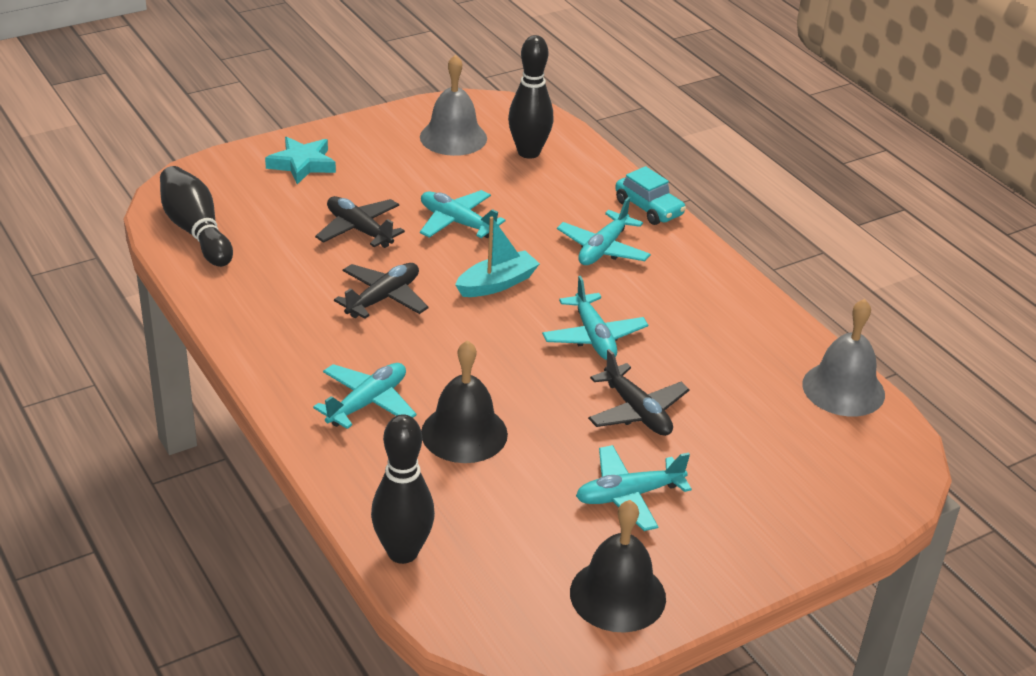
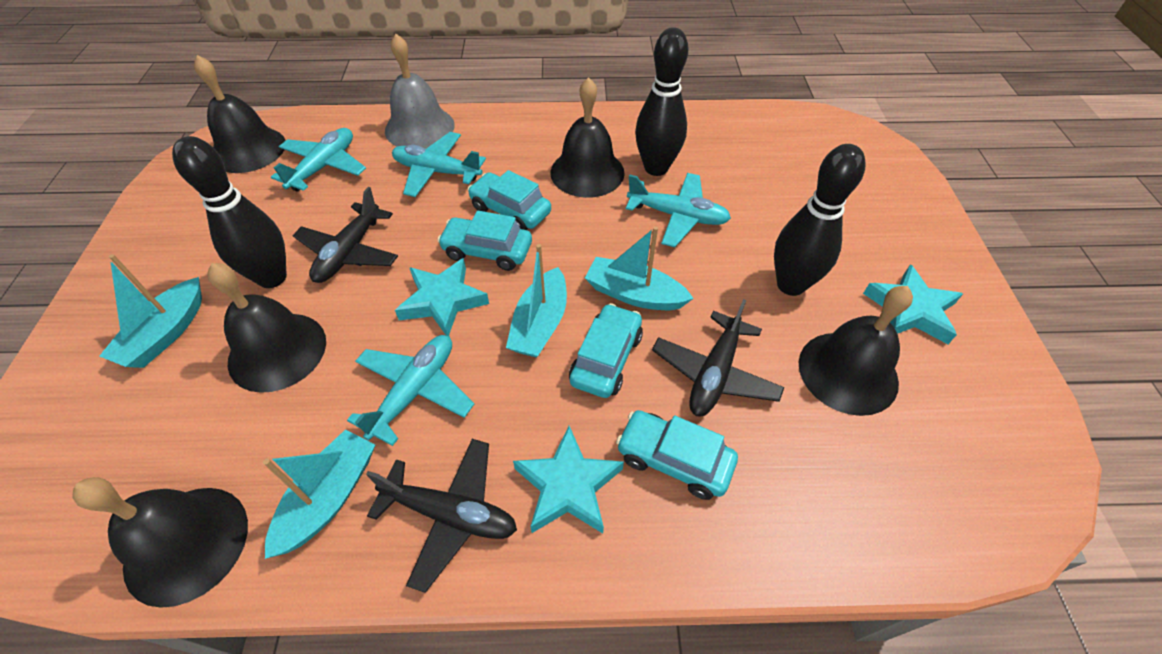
black bell: [421,340,508,463] [570,500,666,633] = 2 -> [72,477,248,608] [194,55,286,173] [207,263,326,393] [551,77,625,198] [799,286,913,416] = 5
grey bell: [420,54,487,156] [802,299,885,417] = 2 -> [385,34,455,149] = 1
turquoise boat: [455,216,540,297] = 1 -> [100,254,202,368] [263,429,375,559] [506,244,567,358] [585,226,694,310] = 4
turquoise car: [615,166,686,225] = 1 -> [437,211,532,271] [467,170,551,230] [569,303,643,398] [616,410,738,500] = 4
turquoise plane: [313,363,417,429] [420,190,506,238] [542,276,648,360] [557,197,651,265] [576,445,692,531] = 5 -> [271,128,366,191] [347,335,474,446] [392,132,486,197] [626,173,731,247] = 4
turquoise star: [265,137,336,184] = 1 -> [395,258,489,336] [513,426,624,533] [863,264,963,344] = 3

